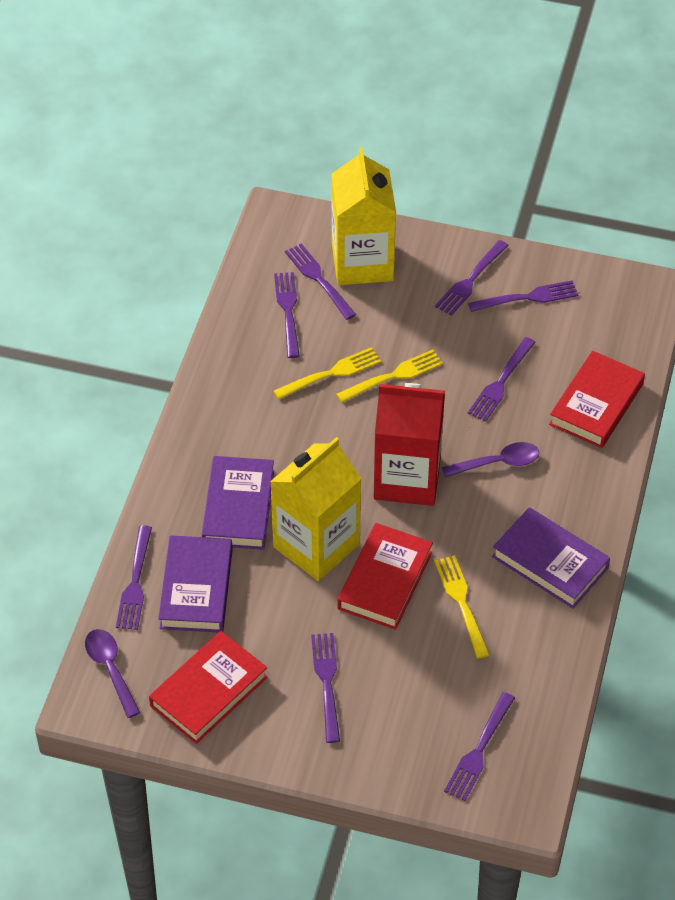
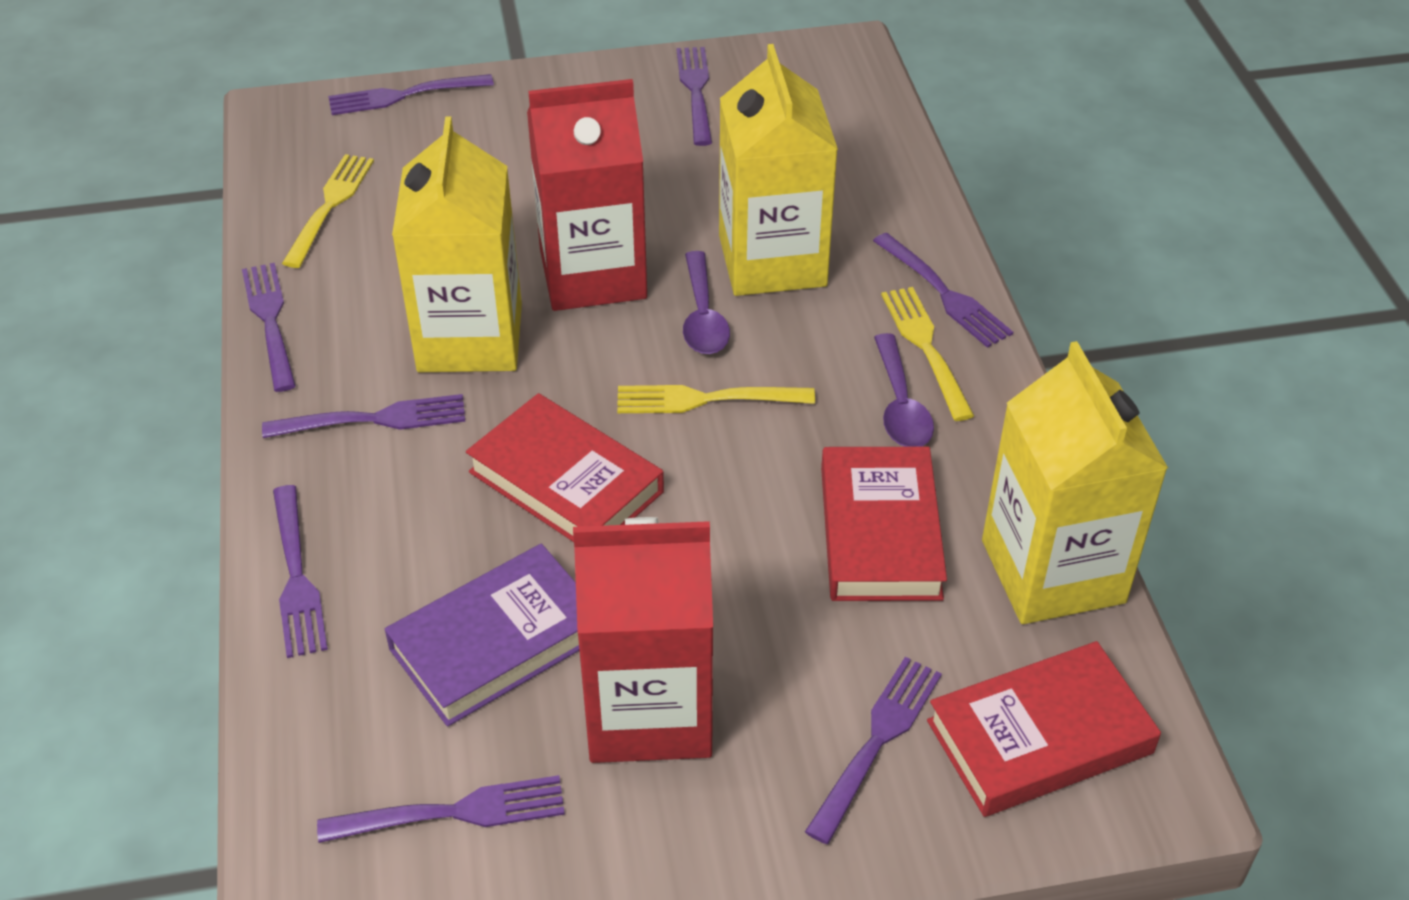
purple book: [158,535,233,632] [202,456,274,550] [492,507,610,609] = 3 -> [385,544,579,727] = 1
red carton: [374,383,445,506] = 1 -> [527,79,647,311] [573,517,713,763] = 2
yellow carton: [270,437,362,581] [331,147,396,285] = 2 -> [392,116,522,372] [719,44,838,296] [982,341,1168,624] = 3

